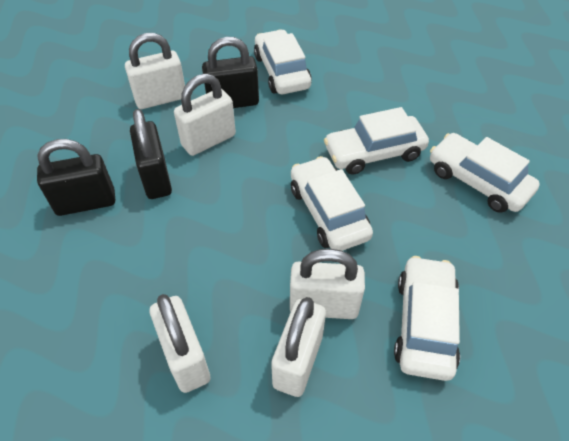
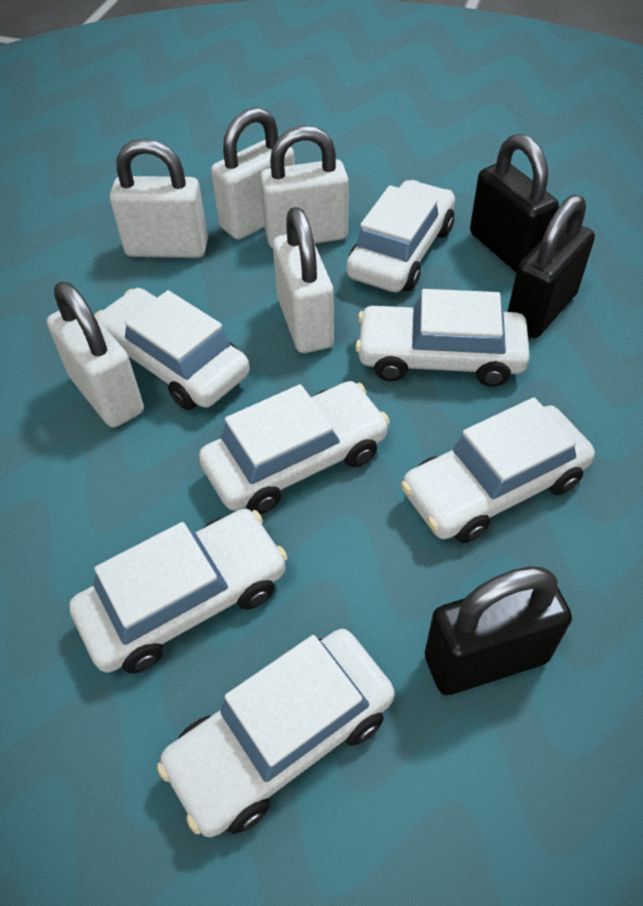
white car: [254,29,312,94] [291,156,373,251] [324,107,429,175] [394,256,460,381] [430,133,540,213] = 5 -> [69,509,287,674] [95,288,250,410] [157,629,395,837] [199,381,390,514] [346,180,455,292] [355,289,530,387] [401,397,595,543] = 7

